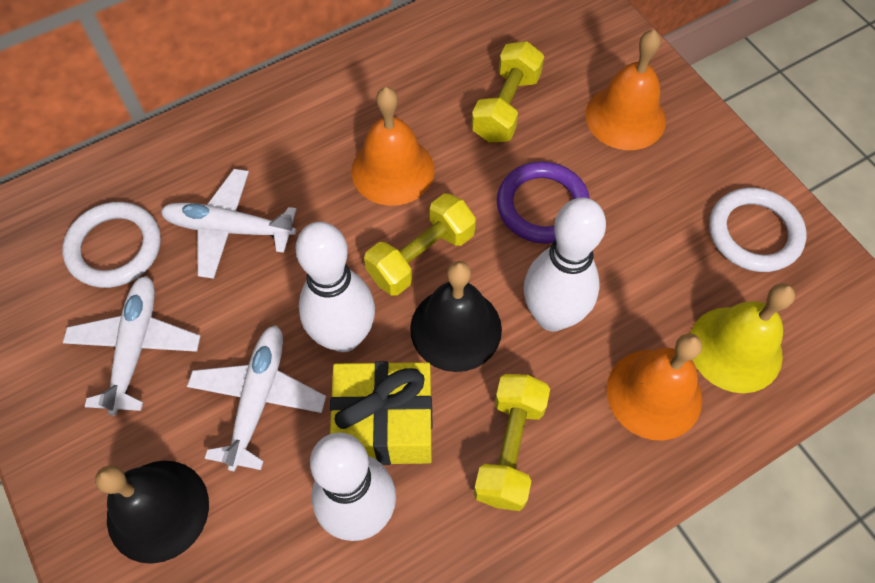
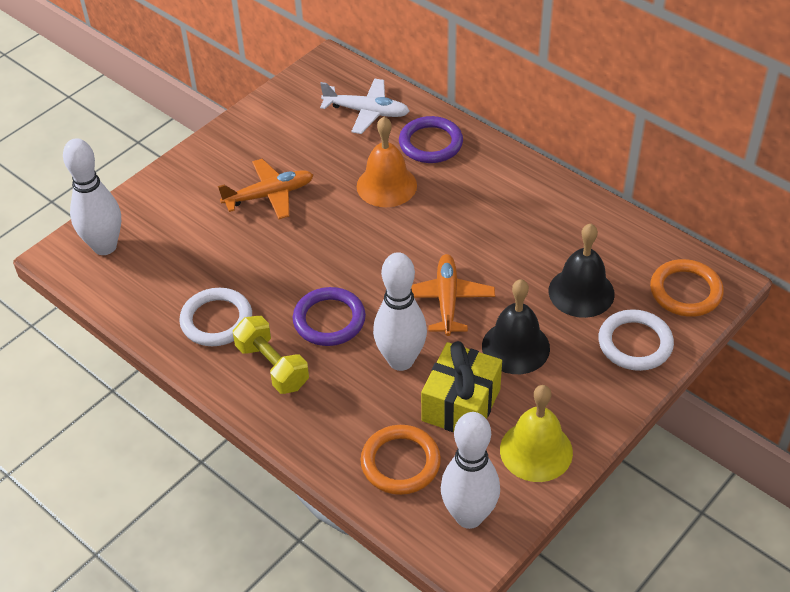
orange bell: [352,87,434,206] [585,30,666,150] [607,333,702,441] = 3 -> [357,117,417,207] = 1
orange plane: none = 0 -> [218,159,313,219] [411,254,495,336] = 2
orange ring: none = 0 -> [360,425,441,495] [650,259,724,317] = 2
purple ring: [497,161,590,244] = 1 -> [293,287,366,346] [399,116,463,163] = 2
white plane: [63,276,200,416] [161,169,297,279] [187,325,326,471] = 3 -> [320,78,410,134] = 1
yellow dumbbell: [364,194,476,296] [471,41,544,142] [474,374,550,511] = 3 -> [233,316,309,394] = 1

